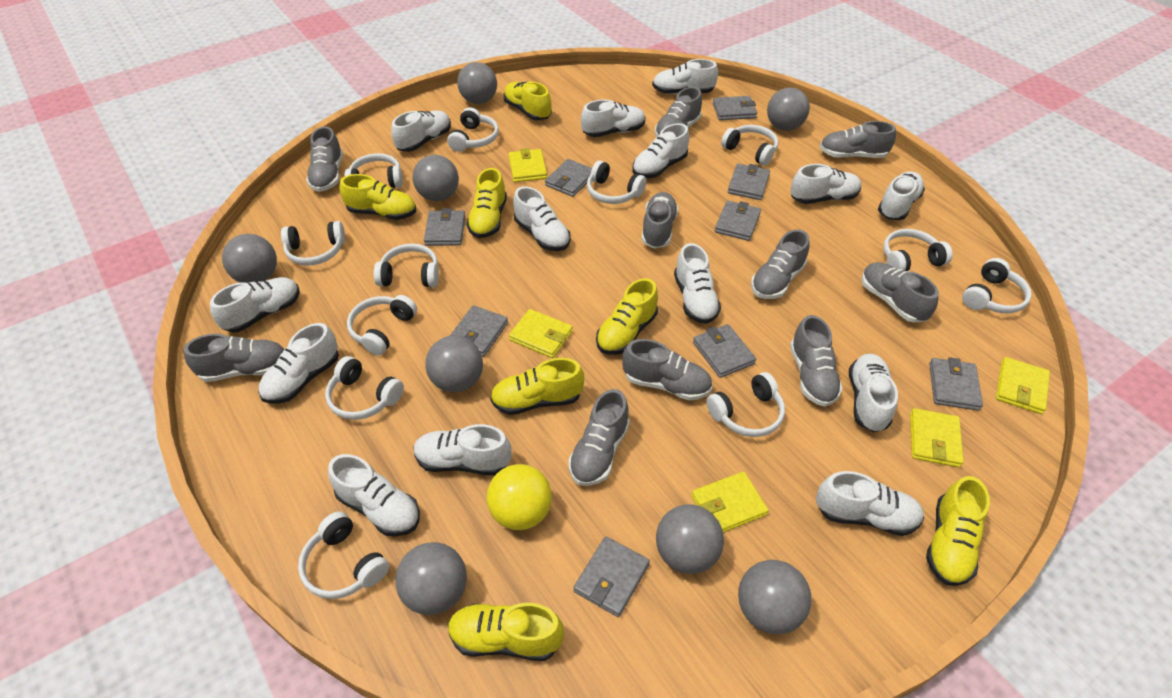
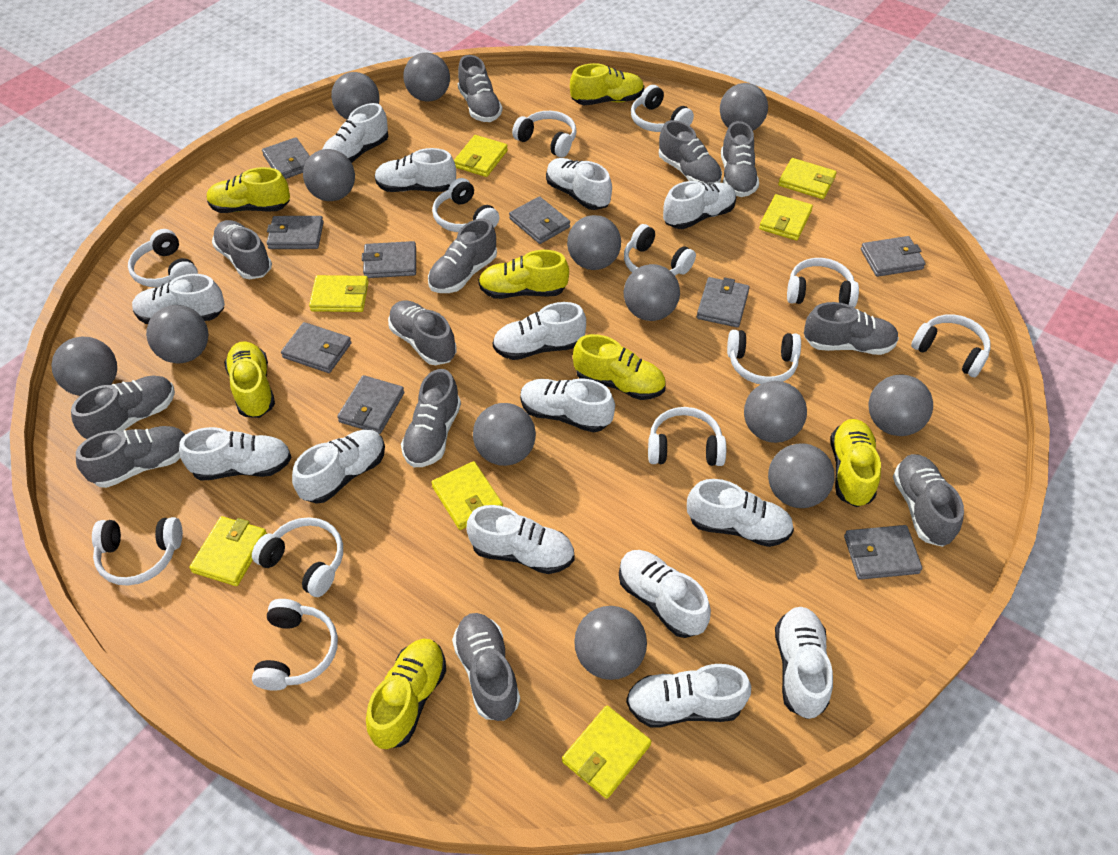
grey ball: [222,234,277,283] [395,542,467,615] [413,155,459,201] [425,336,483,393] [457,62,497,104] [656,504,724,574] [738,560,811,634] [767,87,810,131] = 8 -> [51,337,117,396] [146,305,208,363] [303,149,355,201] [331,72,380,120] [403,53,450,102] [473,403,536,466] [567,215,621,270] [574,606,647,680] [623,264,680,321] [720,83,768,130] [744,381,807,443] [768,443,835,508] [869,375,933,436] = 13
grey shoe: [184,334,285,382] [306,126,343,192] [568,389,630,486] [622,339,712,401] [641,192,678,249] [655,87,702,138] [751,230,810,299] [790,315,843,407] [820,121,896,158] [861,262,939,323] = 10 -> [71,375,175,439] [76,426,185,488] [212,220,272,279] [388,300,456,365] [401,369,461,467] [428,219,497,293] [452,613,520,721] [458,55,503,122] [659,120,722,183] [721,121,759,197] [804,302,899,355] [893,454,964,547] = 12
yellow ball: [486,464,552,530] = 1 -> none = 0
yellow wallet: [509,148,547,182] [509,309,573,358] [691,472,769,533] [910,408,964,467] [996,357,1050,414] = 5 -> [189,516,267,586] [309,275,369,312] [431,461,503,530] [454,135,508,177] [562,705,651,799] [759,194,813,241] [778,158,837,199] = 7

